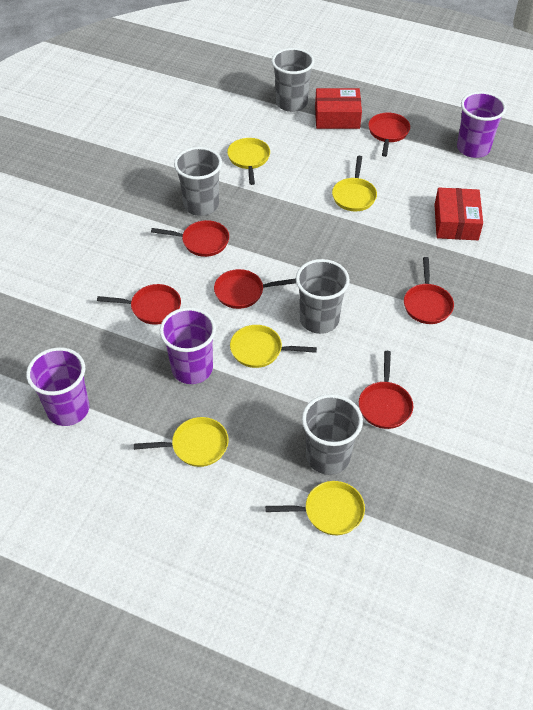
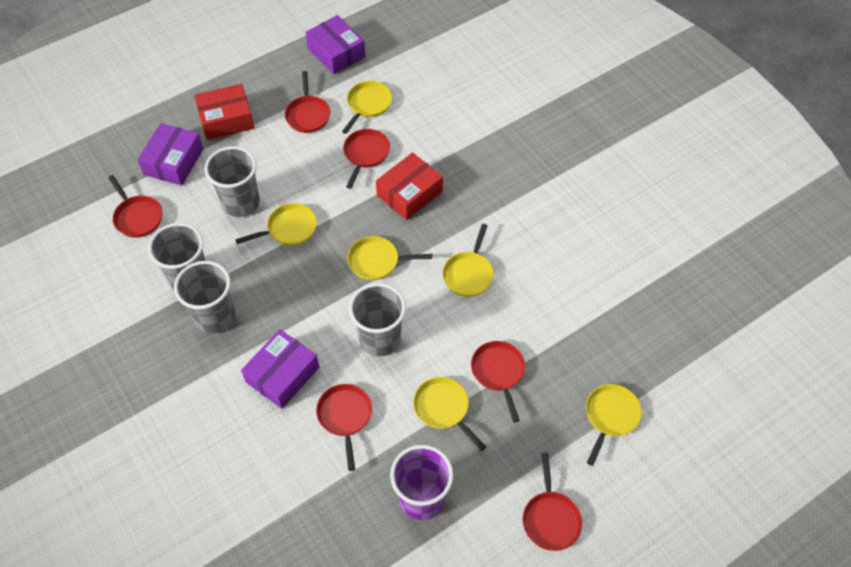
purple box: none = 0 -> [137,123,204,185] [241,329,319,409] [305,15,365,74] = 3
purple cup: [26,348,89,426] [160,307,216,384] [457,91,506,158] = 3 -> [390,445,454,520] = 1
yellow pan: [134,417,229,467] [227,138,270,185] [230,325,317,368] [266,481,365,535] [332,156,377,211] = 5 -> [235,203,317,246] [342,81,392,134] [348,236,432,280] [413,377,486,451] [442,224,494,297] [586,384,642,466] = 6

